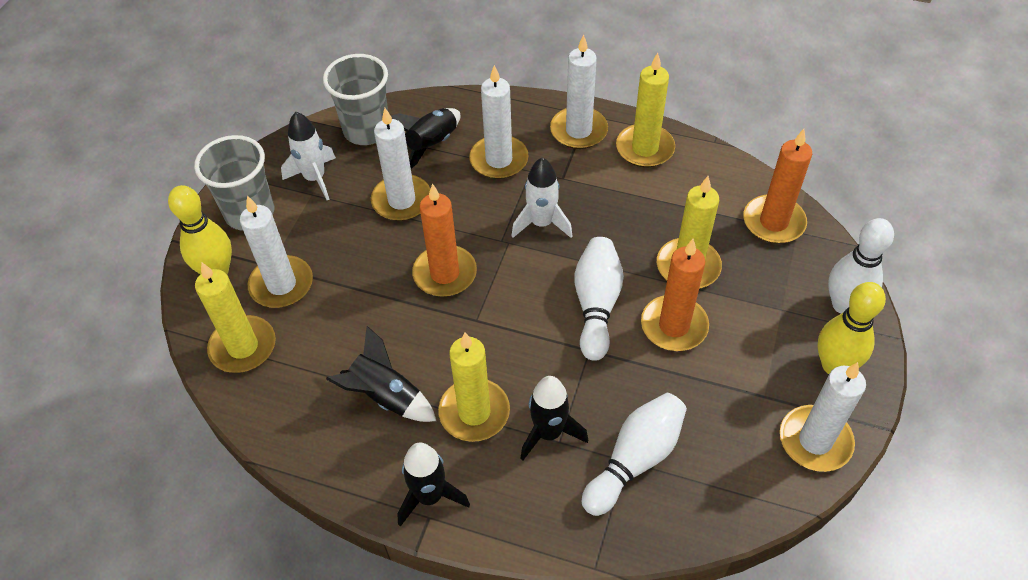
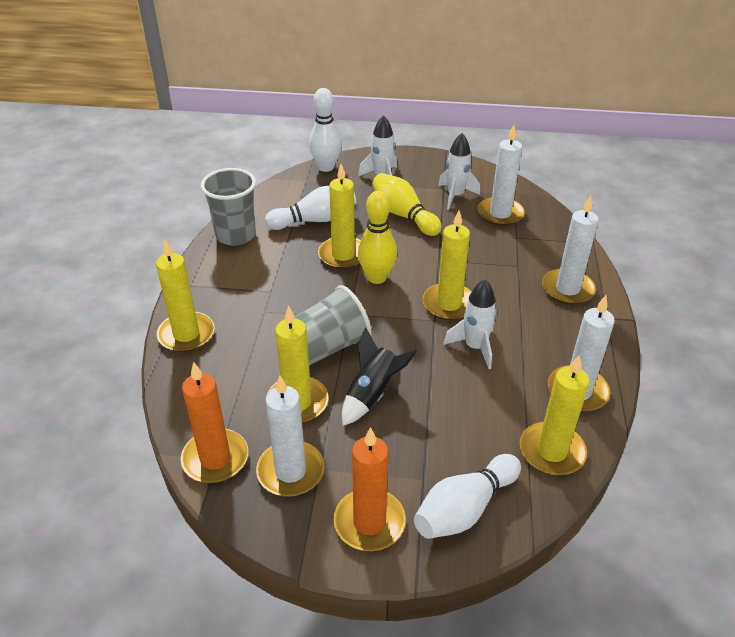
black rocket: [326,326,436,422] [391,108,460,169] [397,443,470,527] [520,376,588,461] = 4 -> [342,328,417,426] = 1
orange candle: [412,183,477,297] [641,239,709,351] [743,129,812,244] = 3 -> [180,362,248,483] [334,427,406,551] = 2
white candle: [240,196,313,308] [371,108,430,221] [469,65,529,179] [550,34,608,149] [780,362,866,472] = 5 -> [256,375,325,496] [477,125,525,226] [542,196,599,305] [548,295,615,412] = 4
white rocket: [281,112,336,200] [511,157,572,238] = 2 -> [358,115,397,176] [438,133,480,209] [443,279,497,369] = 3
yellow candle: [195,262,276,373] [438,332,510,442] [616,53,675,167] [657,176,722,289] = 4 -> [156,240,215,352] [267,305,328,423] [318,164,361,269] [422,211,472,320] [520,355,589,475] = 5

